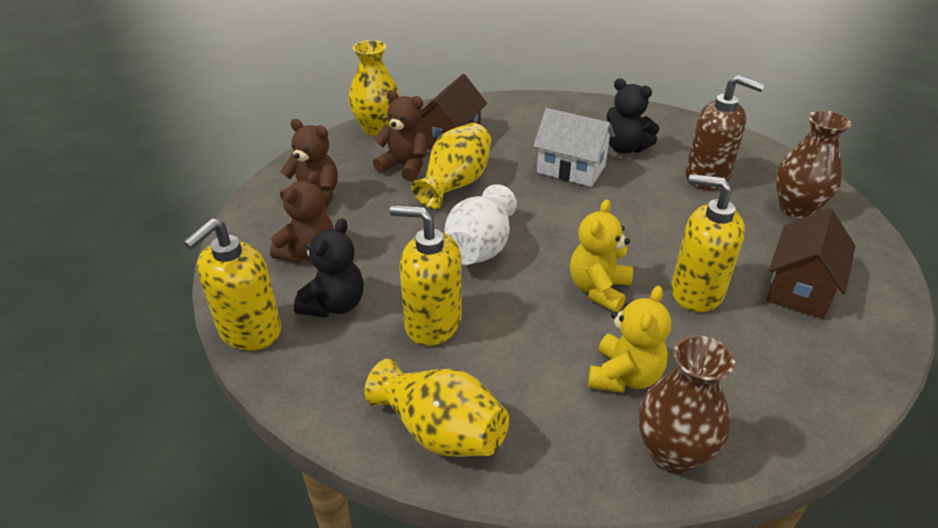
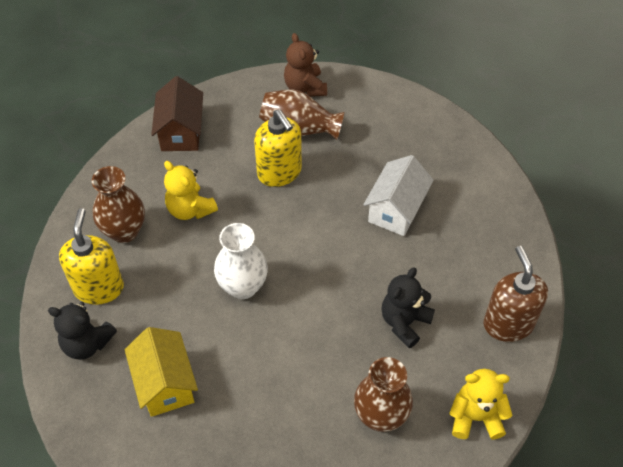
brown house: [419,74,487,149] [766,208,855,319] = 2 -> [151,76,203,151] = 1
brown teddy bear: [270,171,334,263] [280,119,338,207] [373,90,427,181] = 3 -> [284,33,327,97] = 1
brown vase: [639,335,735,474] [776,110,851,219] = 2 -> [92,166,145,243] [259,89,344,140] [354,357,413,432] = 3
yellow house: none = 0 -> [125,327,198,417] = 1
yellow soap dispenser: [183,218,281,351] [390,205,462,346] [671,174,745,312] = 3 -> [59,208,124,305] [254,109,302,187] = 2
yellow vase: [349,40,400,136] [364,359,509,457] [411,123,491,209] = 3 -> none = 0

